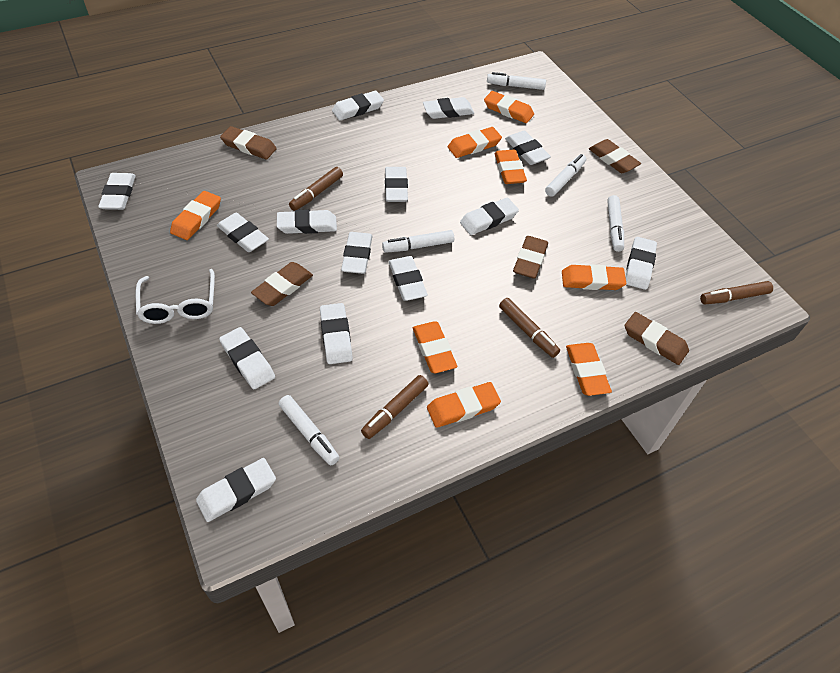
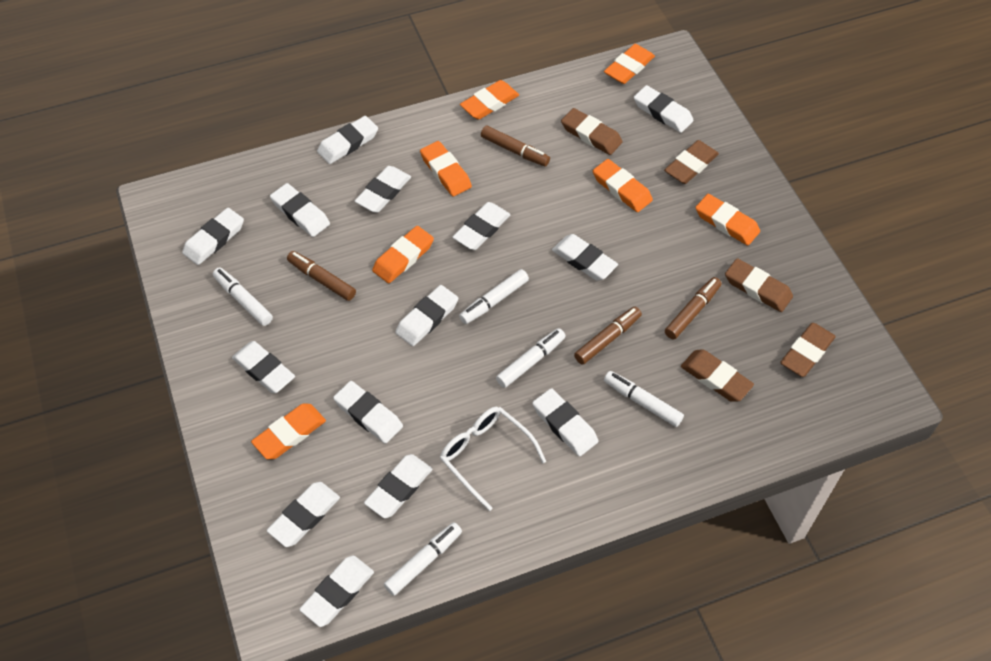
orange eraser: [170,191,221,240] [413,322,458,373] [427,382,501,428] [448,127,502,158] [484,91,534,123] [495,150,527,184] [562,264,626,290] [566,343,612,396] = 8 -> [251,404,326,459] [372,226,434,283] [420,141,472,196] [460,80,519,120] [593,159,653,212] [604,44,655,84] [695,194,760,246] = 7

